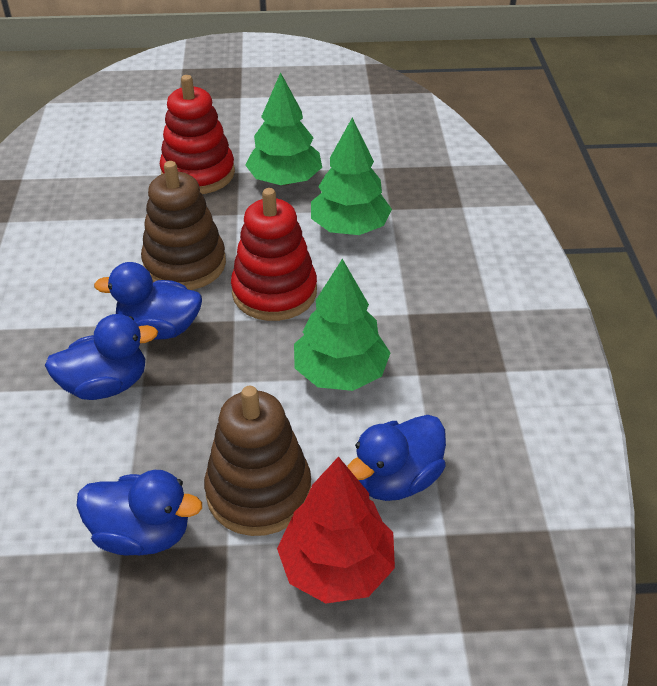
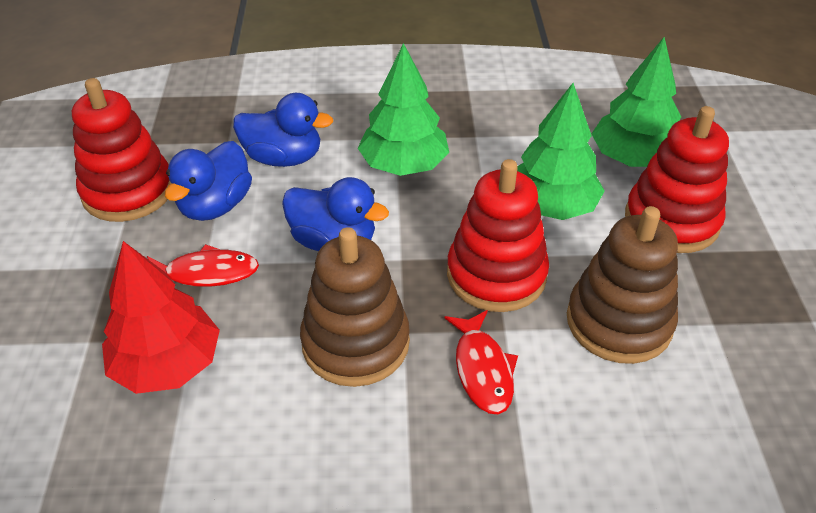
blue duck: [45,314,158,400] [76,470,202,555] [94,262,202,339] [347,415,446,501] = 4 -> [165,141,252,221] [233,93,333,167] [282,177,389,251] = 3
red fish: none = 0 -> [147,244,259,287] [445,310,518,414] = 2
red stacking toy: [160,75,235,194] [231,188,317,321] = 2 -> [72,78,171,222] [447,159,549,312] [625,106,729,253] = 3

